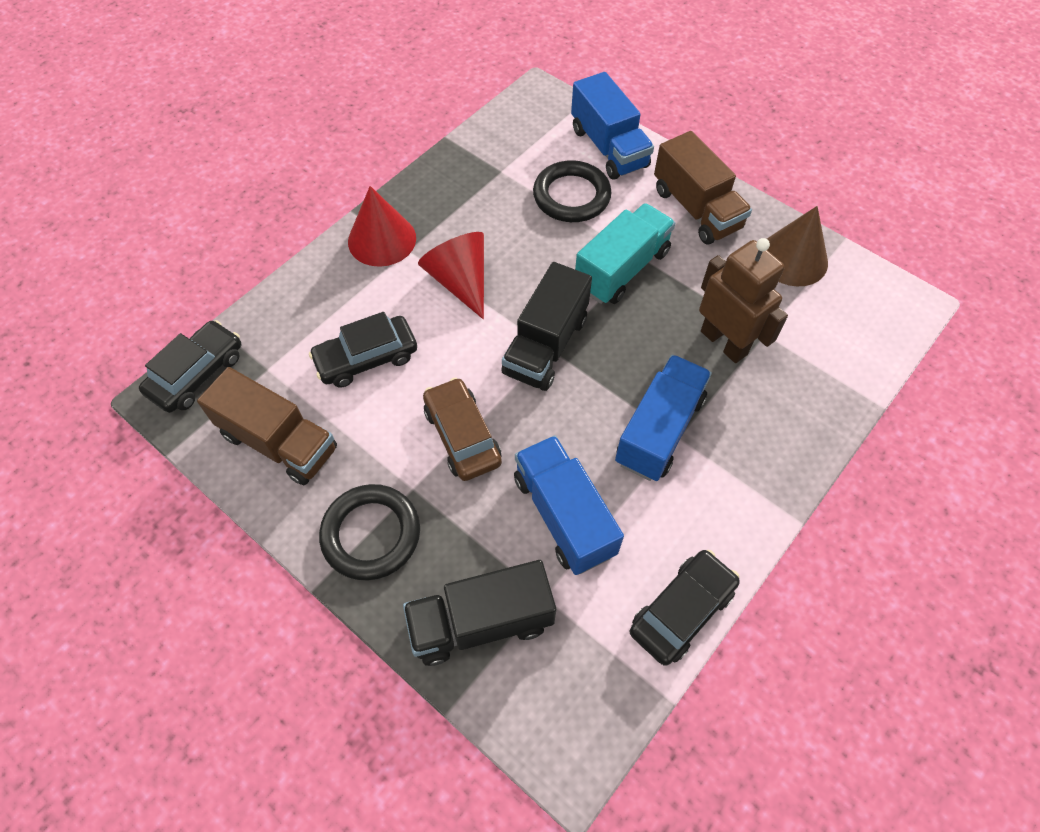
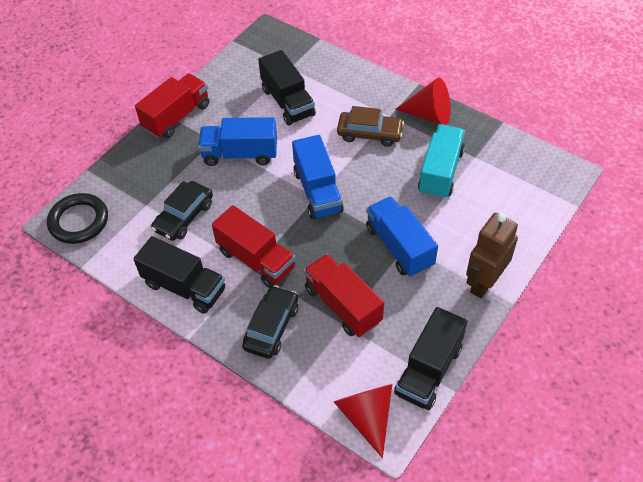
black car: [139,320,241,413] [309,312,417,387] [630,550,740,666] = 3 -> [151,181,213,241] [242,285,298,359] = 2
black ring: [319,484,420,580] [533,160,612,222] = 2 -> [47,193,108,244] = 1
black truck: [403,560,556,666] [501,262,592,391] = 2 -> [133,236,225,314] [258,50,316,126] [394,307,468,410] = 3
brown cone: [767,206,828,286] = 1 -> none = 0
brown truck: [197,367,337,485] [654,131,752,245] = 2 -> none = 0
red truck: none = 0 -> [135,73,209,138] [212,205,295,288] [304,254,384,337] = 3

